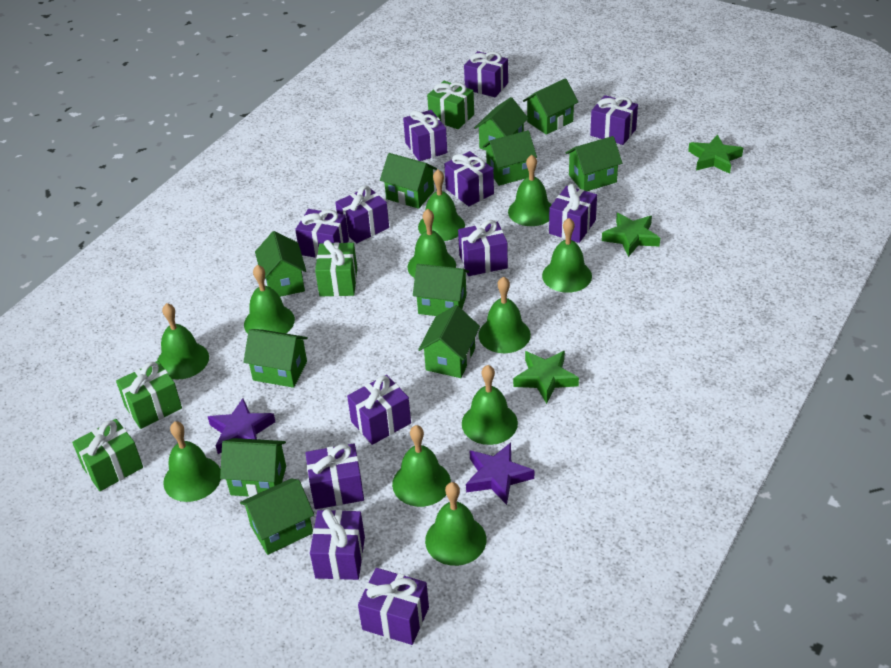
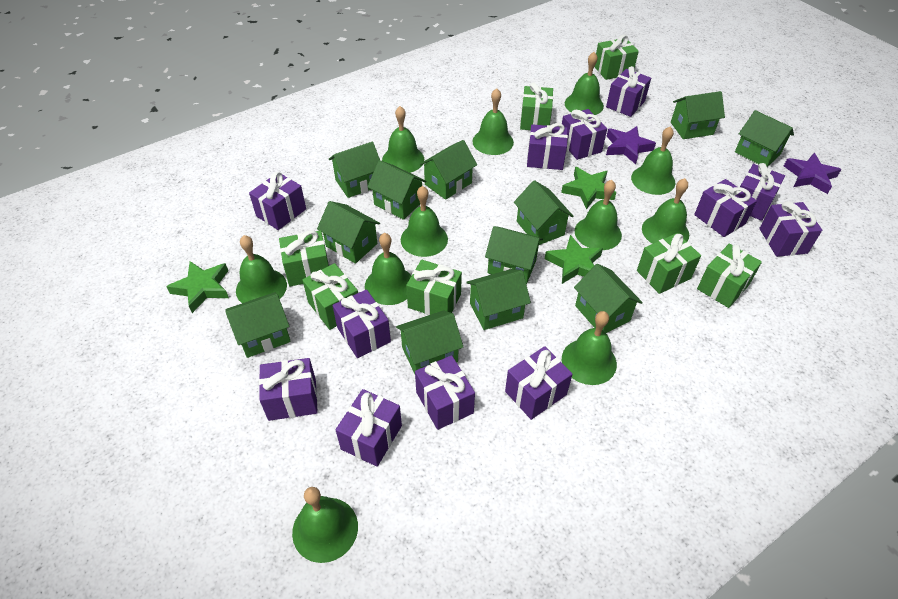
green gift: [72,419,143,491] [116,361,182,429] [315,240,357,296] [427,81,474,129] = 4 -> [279,230,329,286] [302,263,358,330] [406,260,462,315] [520,83,553,130] [594,35,639,80] [637,233,701,294] [697,244,762,308] = 7
green house: [220,438,286,497] [240,478,314,555] [244,329,308,388] [255,231,306,297] [380,153,437,209] [413,264,469,316] [418,305,480,378] [474,97,529,150] [482,130,537,186] [523,78,578,135] [566,136,622,191] = 11 -> [226,292,291,358] [317,201,380,264] [329,142,380,198] [367,160,427,220] [396,310,463,374] [420,140,477,200] [466,269,531,330] [485,226,543,284] [514,180,573,245] [574,264,643,333] [671,91,725,139] [735,110,794,167] = 12

